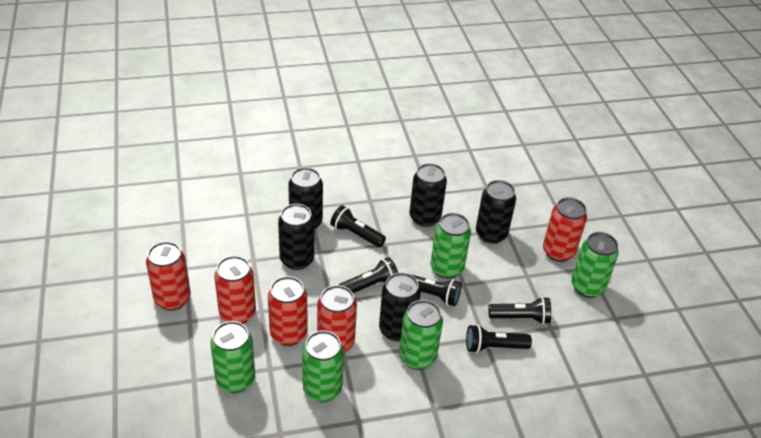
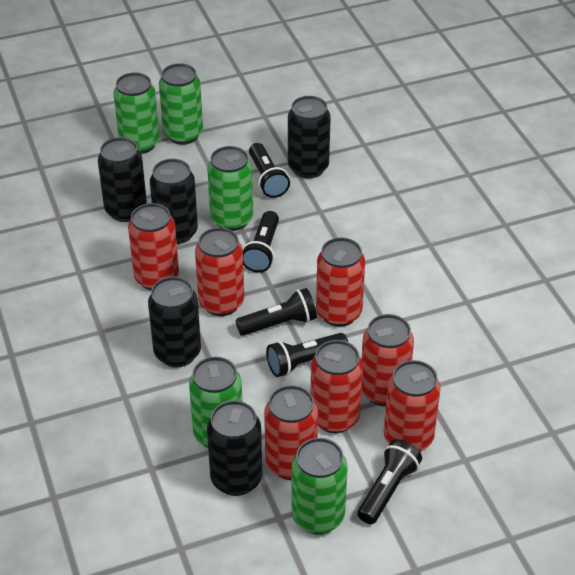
red can: [146,241,191,311] [214,256,256,324] [268,276,308,346] [317,285,357,353] [543,197,587,262] = 5 -> [128,203,179,290] [195,227,244,316] [264,385,318,480] [311,340,363,433] [316,237,365,327] [362,314,414,406] [384,360,441,452] = 7

